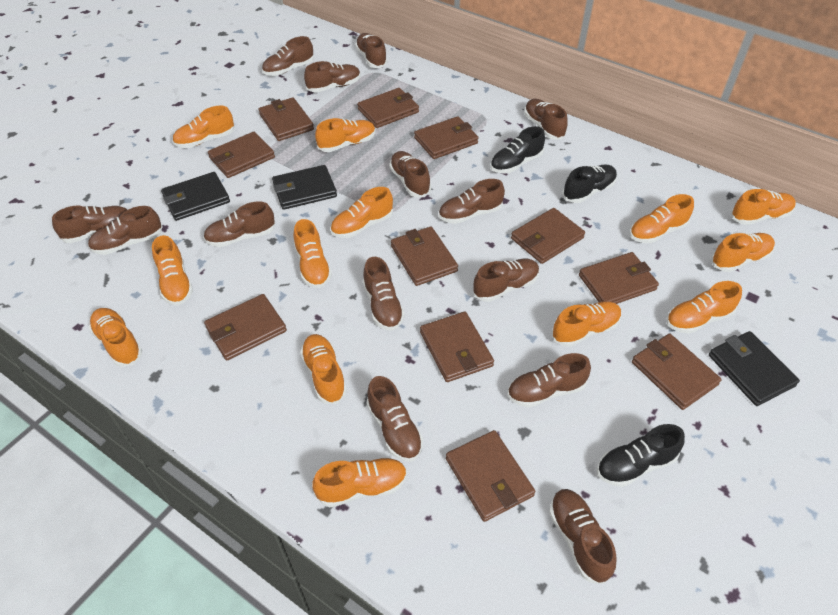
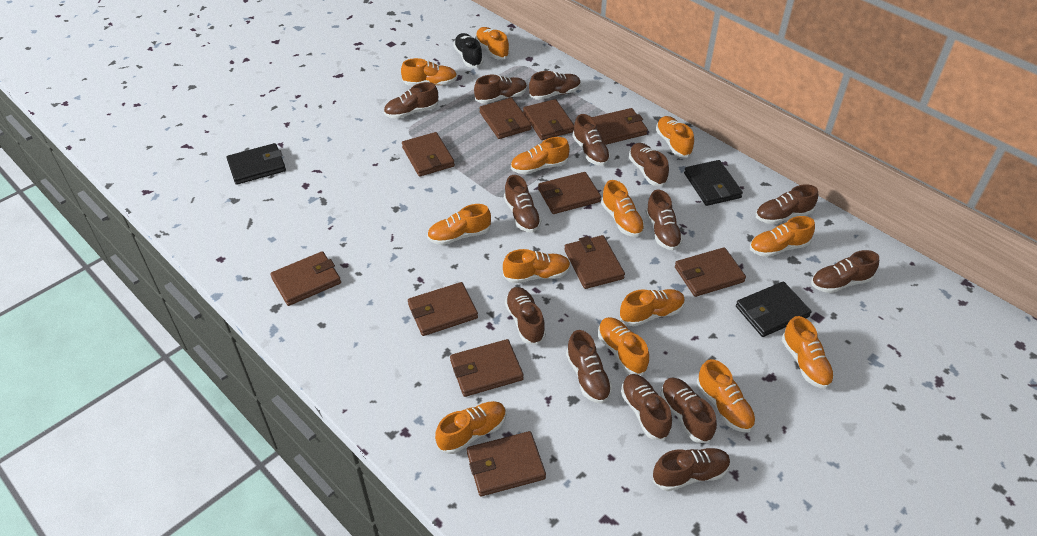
black shoe: [490,126,545,173] [562,165,617,203] [597,424,685,487] = 3 -> [453,33,483,68] = 1

